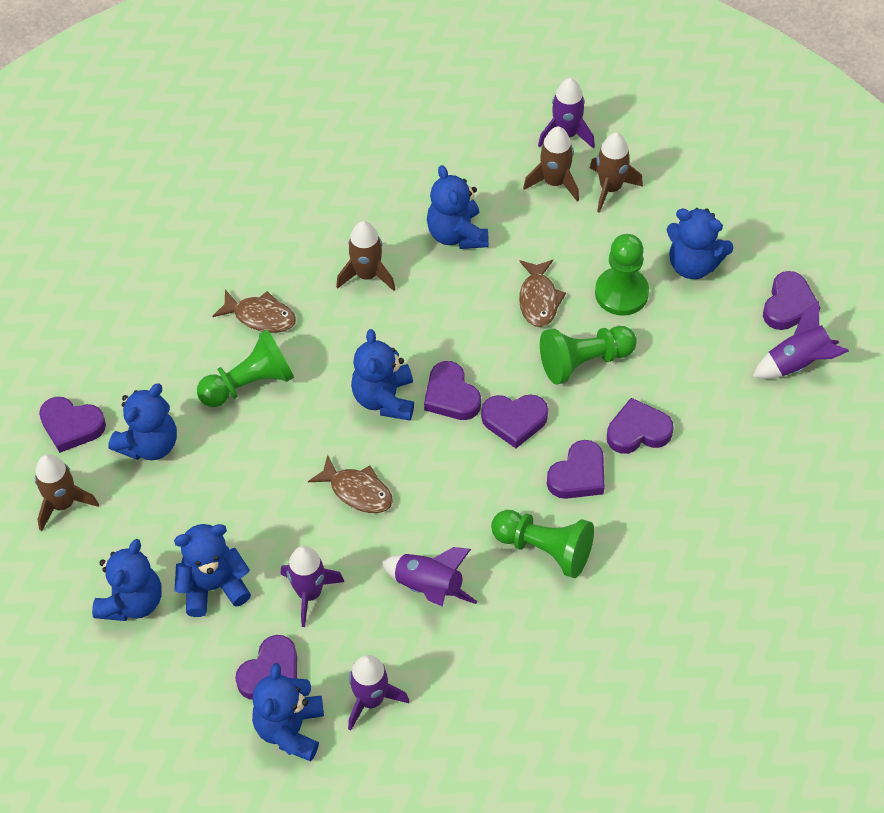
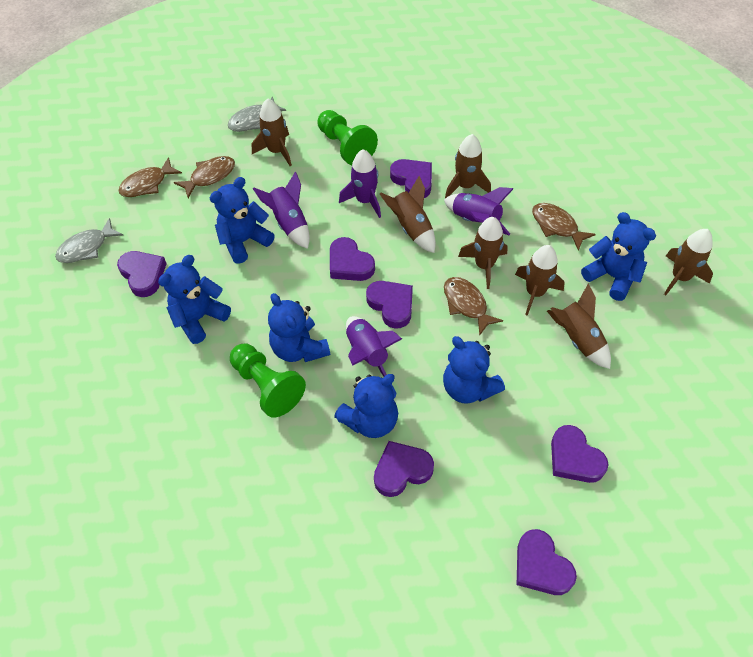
blue teddy bear: [92,539,162,621] [108,383,177,460] [174,524,251,617] [252,663,324,761] [351,329,414,421] [427,165,489,249] [667,208,734,279] = 7 -> [158,255,231,344] [210,177,275,264] [268,293,330,362] [334,374,398,438] [443,336,505,404] [581,212,656,301] = 6
brown fish: [212,290,296,333] [308,455,393,513] [519,260,566,327] = 3 -> [118,157,182,197] [174,156,235,198] [444,277,503,336] [532,203,596,251] = 4
brown rocket: [35,454,99,531] [336,221,395,291] [523,127,579,202] [590,132,643,213] = 4 -> [252,98,292,166] [380,176,436,253] [445,134,491,198] [458,217,508,289] [515,245,565,316] [547,284,611,369] [664,229,713,295] = 7
green pawn: [197,330,294,407] [491,510,594,578] [540,326,637,384] [595,234,649,316] = 4 -> [230,343,306,418] [317,110,378,166] = 2
grey fish: none = 0 -> [55,218,123,263] [228,96,286,132] = 2
purple rocket: [280,546,344,627] [348,655,409,731] [382,547,478,607] [538,78,595,149] [753,301,849,379] = 5 -> [253,171,310,249] [339,149,381,218] [346,316,402,376] [444,187,513,235] = 4

